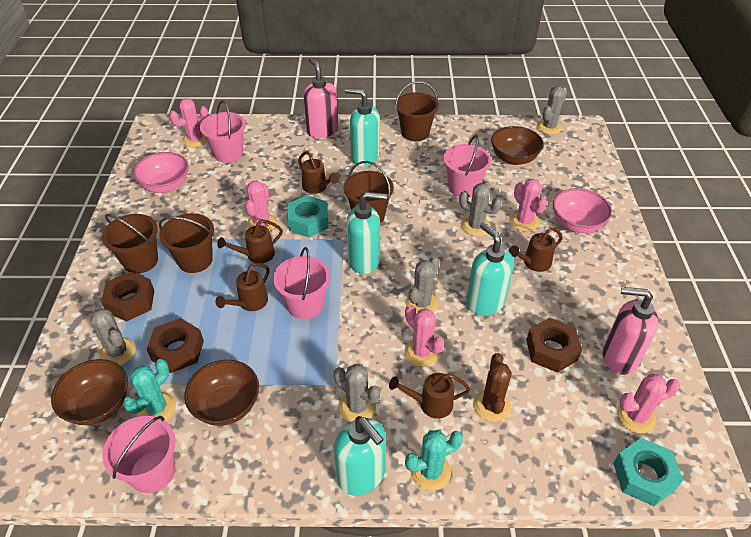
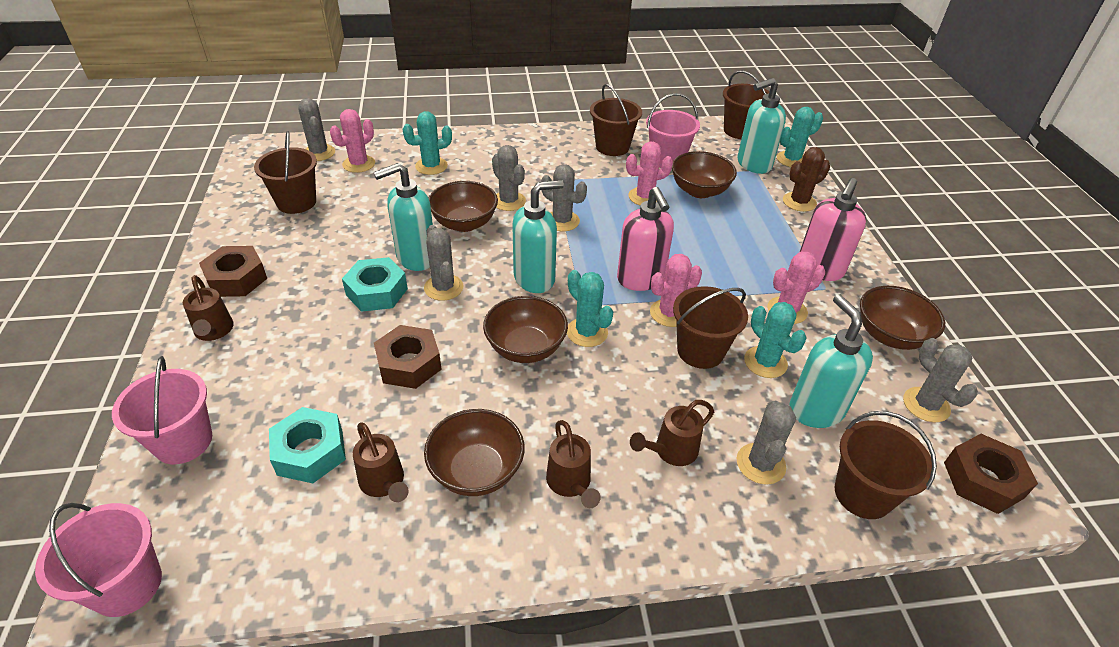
brown bowl: [51,359,128,425] [184,360,259,426] [491,126,544,165] = 3 -> [424,409,525,496] [429,181,498,232] [483,296,568,363] [672,151,737,198] [860,286,945,350] = 5
brown bucket: [102,214,158,274] [159,213,214,273] [344,161,394,223] [395,81,439,141] = 4 -> [254,131,317,214] [590,84,642,156] [673,286,748,369] [723,71,770,139] [835,411,937,519] = 5
brown watering can: [215,263,269,311] [217,220,283,264] [298,151,338,194] [389,373,471,419] [509,227,563,272] = 5 -> [183,275,234,341] [353,422,409,502] [546,420,601,508] [630,400,714,466] = 4
grey cactus: [90,308,136,365] [334,364,380,422] [406,256,439,314] [459,183,502,236] [537,86,567,135] = 5 -> [298,98,335,161] [424,225,464,301] [492,145,526,211] [541,164,587,231] [737,401,796,485] [903,338,978,422] = 6
pink bowl: [133,152,189,193] [553,188,612,233] = 2 -> none = 0
pink bucket: [102,416,175,493] [200,100,246,163] [273,247,330,319] [443,135,492,197] = 4 -> [35,503,162,617] [112,356,212,464] [646,93,700,168] = 3
pink cactus: [169,98,209,147] [245,181,276,231] [405,305,444,366] [510,179,547,232] [617,374,680,433] = 5 -> [330,109,375,173] [626,142,673,206] [650,254,702,327] [767,252,825,324] = 4
turquoise cactus: [123,359,176,421] [405,430,463,491] = 2 -> [403,111,452,175] [567,270,613,347] [744,302,807,378] [777,107,823,167] = 4

